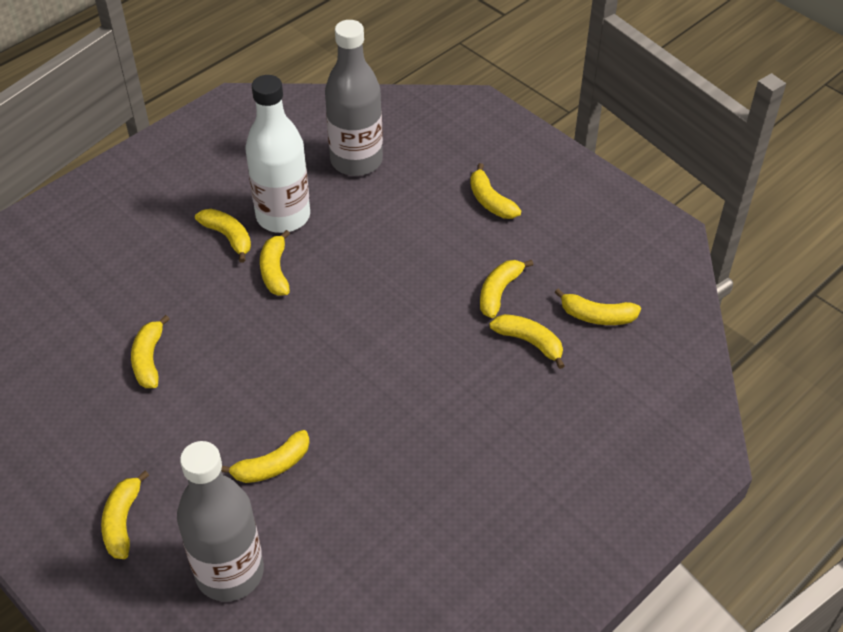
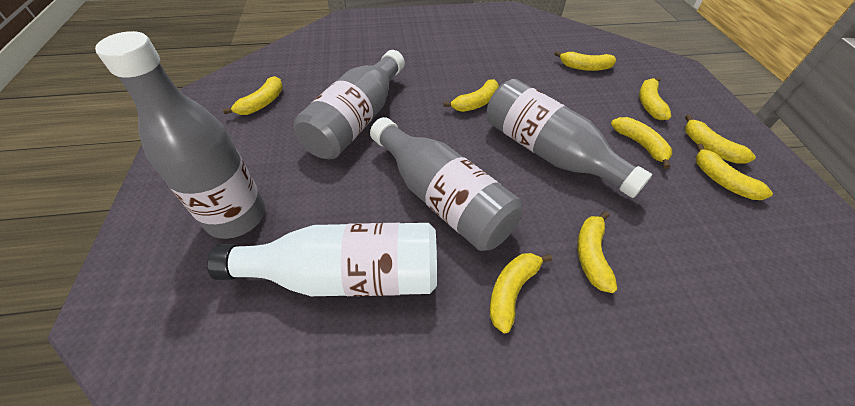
grey bottle: [177,441,264,602] [325,20,383,176] = 2 -> [95,31,265,239] [293,50,405,159] [370,117,523,251] [487,79,652,198] = 4

